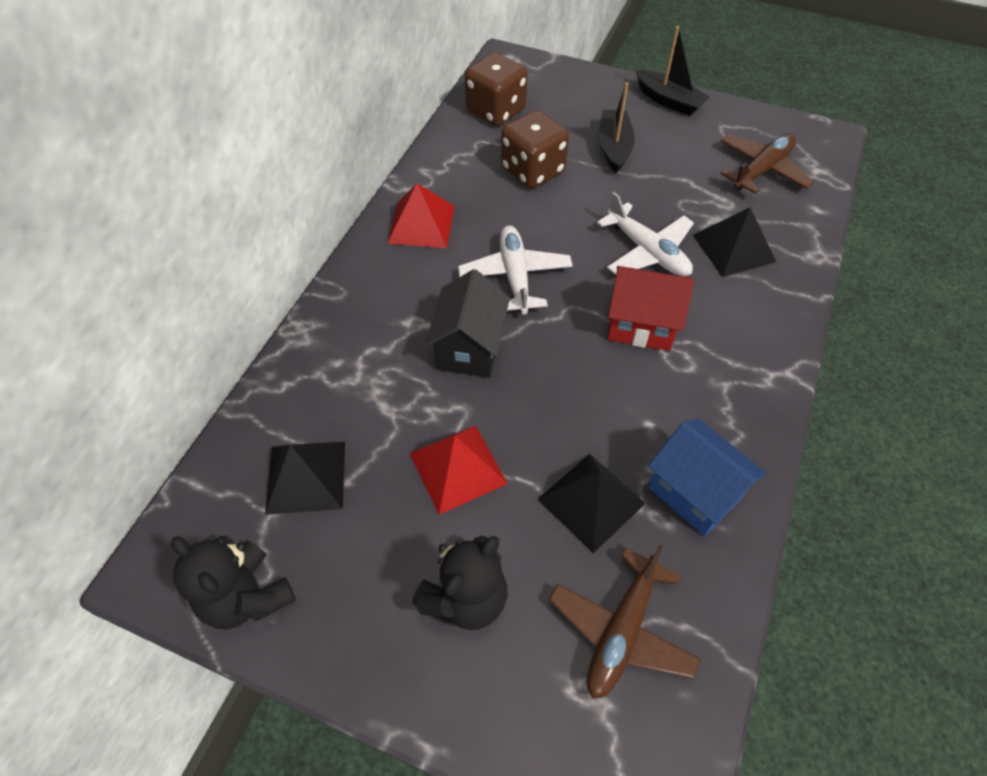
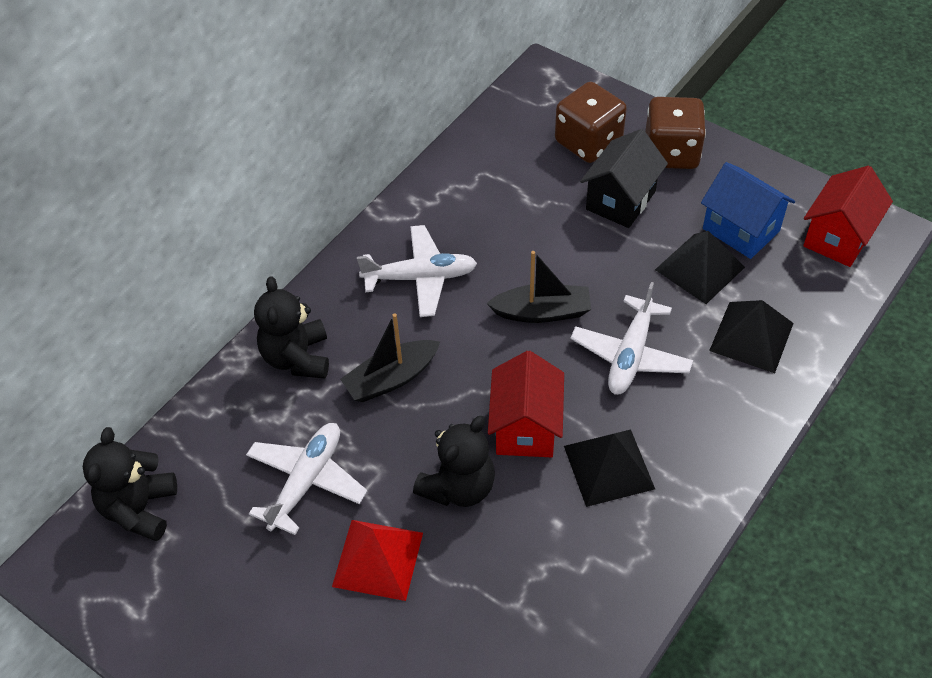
black teddy bear: [171,535,296,630] [412,536,508,630] = 2 -> [83,427,177,541] [254,276,329,379] [413,416,495,507] = 3
brown plane: [549,544,701,699] [720,134,814,194] = 2 -> none = 0
red house: [607,266,694,351] = 1 -> [488,351,564,457] [803,166,893,267] = 2
red pyramid: [387,183,455,248] [409,425,508,515] = 2 -> [332,520,423,601] = 1
white plane: [458,226,573,315] [597,192,694,276] = 2 -> [246,423,367,535] [357,225,477,317] [570,282,693,395] = 3

